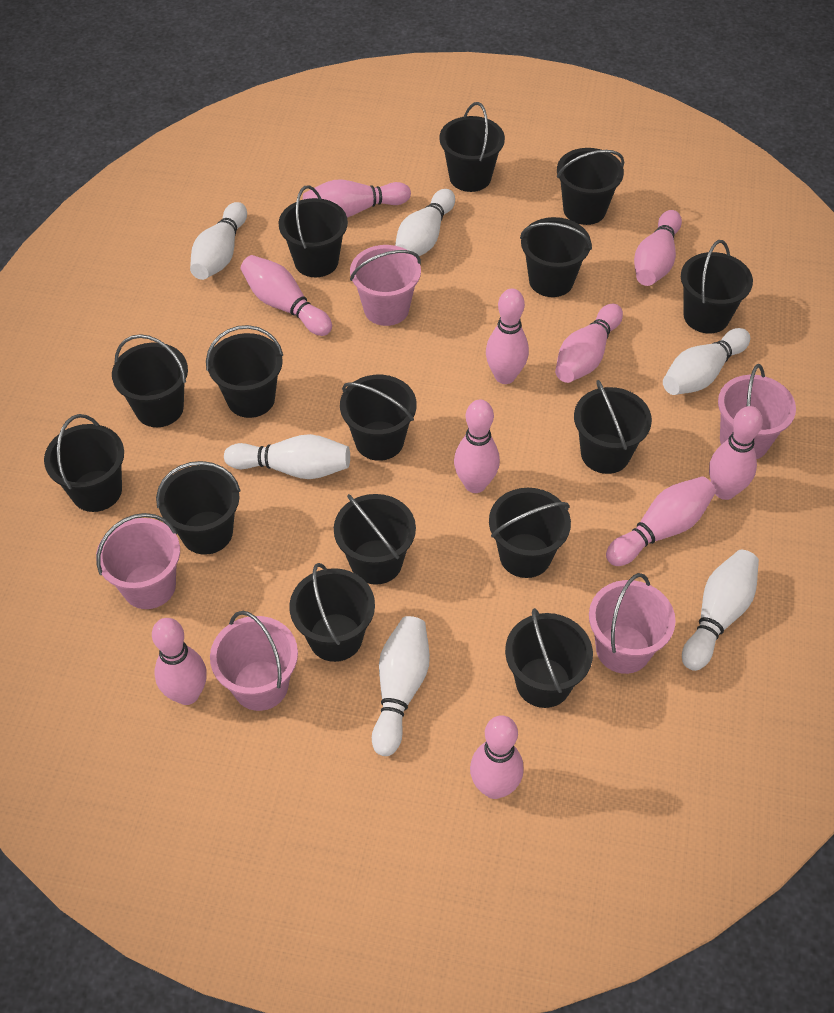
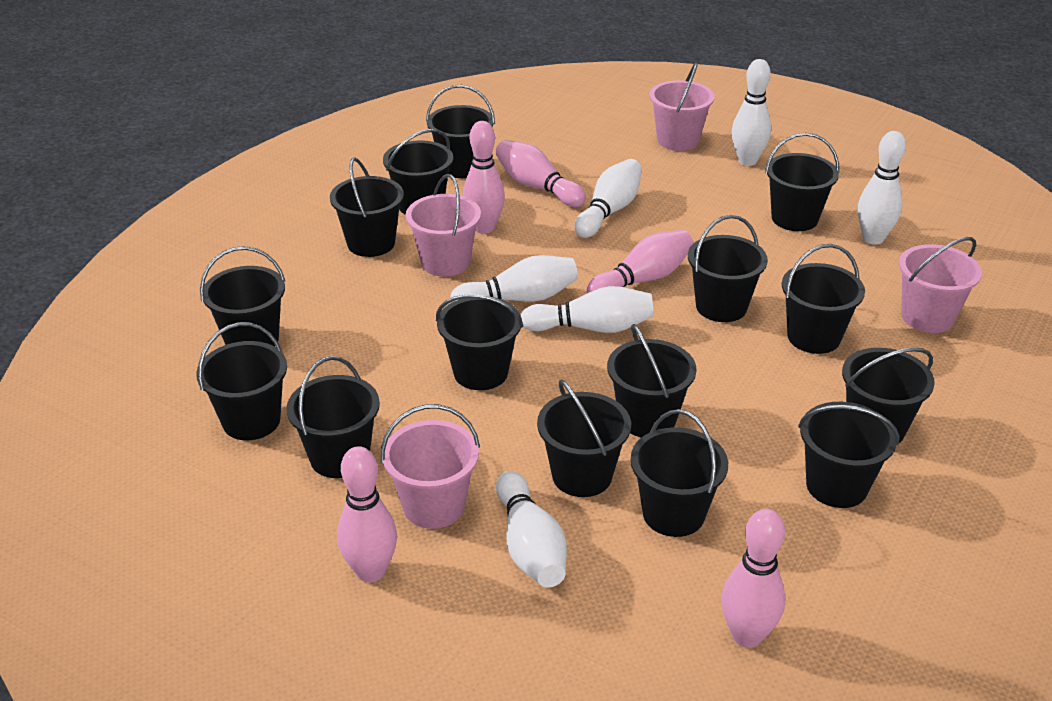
pink bowling pin: [152,618,207,705] [241,255,332,336] [303,180,411,218] [454,399,500,493] [470,715,524,799] [486,289,529,384] [555,304,623,383] [606,476,716,566] [634,210,682,286] [709,406,763,500] = 10 -> [337,446,397,583] [463,121,505,234] [495,140,586,207] [587,230,693,293] [721,509,785,648] = 5
pink bucket: [96,513,180,609] [210,611,298,711] [350,245,421,326] [589,573,676,674] [718,364,796,459] = 5 -> [381,404,480,529] [406,174,481,277] [649,63,714,151] [899,237,982,333] = 4

